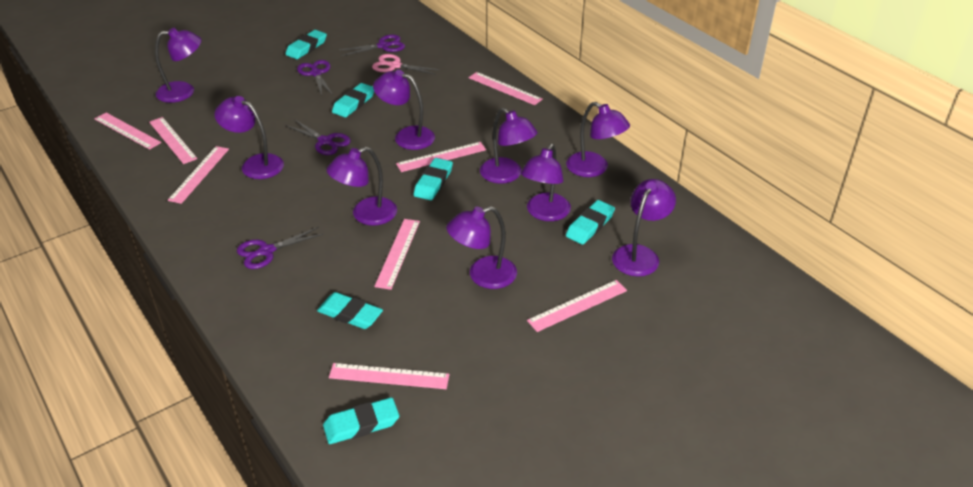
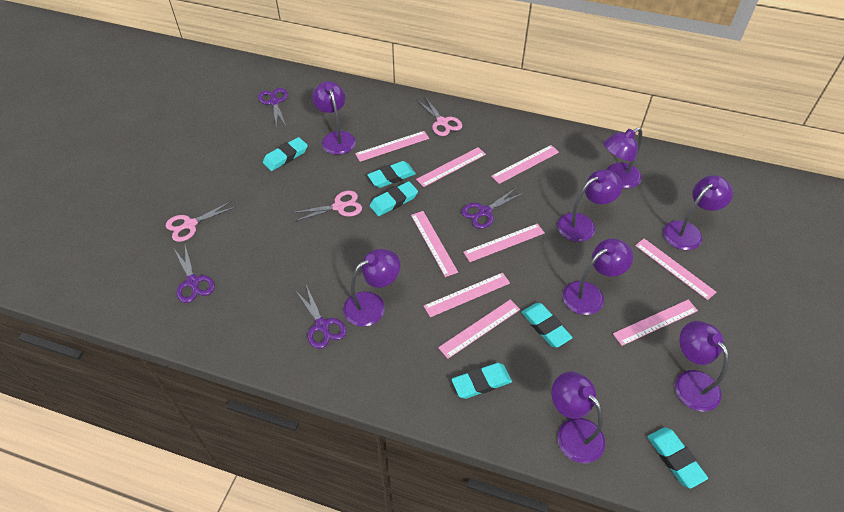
pink ruler: [94,113,161,150] [149,117,197,164] [168,146,229,204] [329,363,449,389] [374,219,420,290] [396,142,486,172] [469,72,543,105] [527,280,627,332] = 8 -> [355,131,429,162] [411,211,458,277] [416,147,486,187] [424,273,510,317] [438,299,520,359] [463,223,544,262] [491,145,559,184] [613,300,698,346] [635,239,716,300] = 9
pink scissors: [372,54,440,75] = 1 -> [166,201,236,242] [292,191,362,222] [417,97,462,136] = 3
purple lamp: [155,28,202,103] [214,96,284,179] [327,147,397,226] [373,70,435,150] [446,206,517,289] [480,108,537,184] [521,144,571,221] [566,102,630,177] [612,179,676,277] = 9 -> [312,81,356,155] [343,249,400,327] [552,371,605,463] [557,170,623,242] [563,238,633,315] [604,128,642,188] [663,175,733,250] [675,321,729,412] = 8

